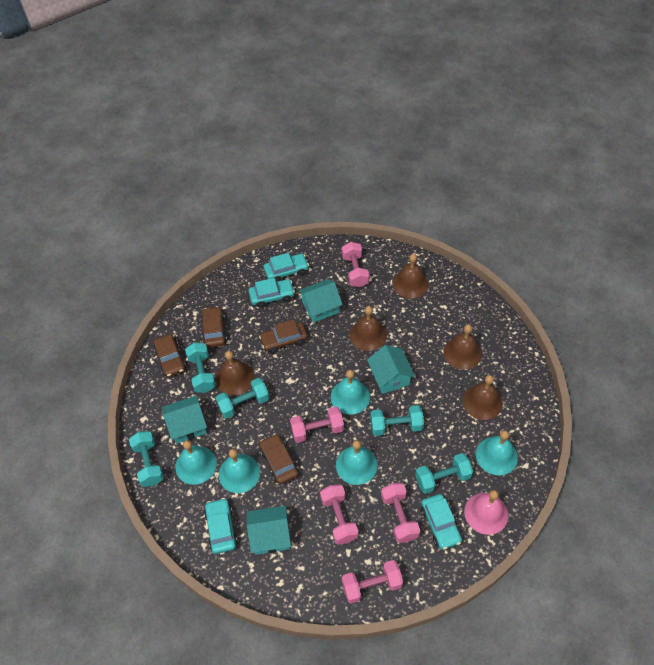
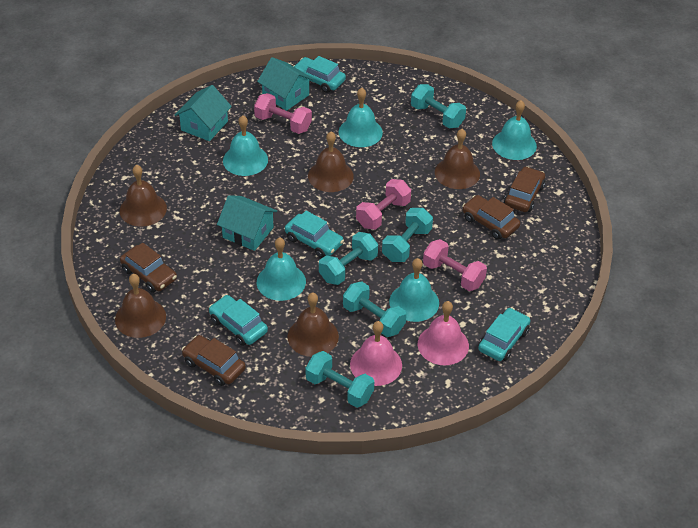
pink bell: [464,490,508,535] = 1 -> [350,321,402,386] [418,301,469,365] = 2
pink dumbbell: [290,407,344,443] [320,485,358,545] [342,242,369,287] [342,560,403,604] [381,483,420,543] = 5 -> [254,93,312,134] [356,179,411,230] [423,239,487,291] = 3
turquoise house: [162,395,207,444] [247,506,291,555] [298,279,342,323] [367,345,415,394] = 4 -> [175,85,232,141] [217,195,277,251] [257,57,314,111] = 3

